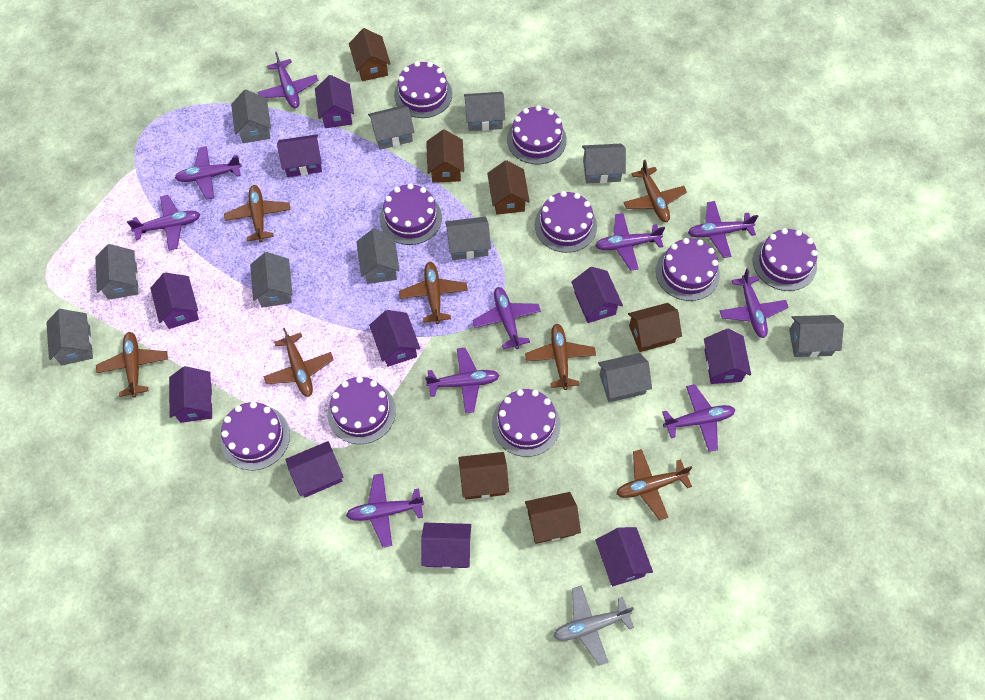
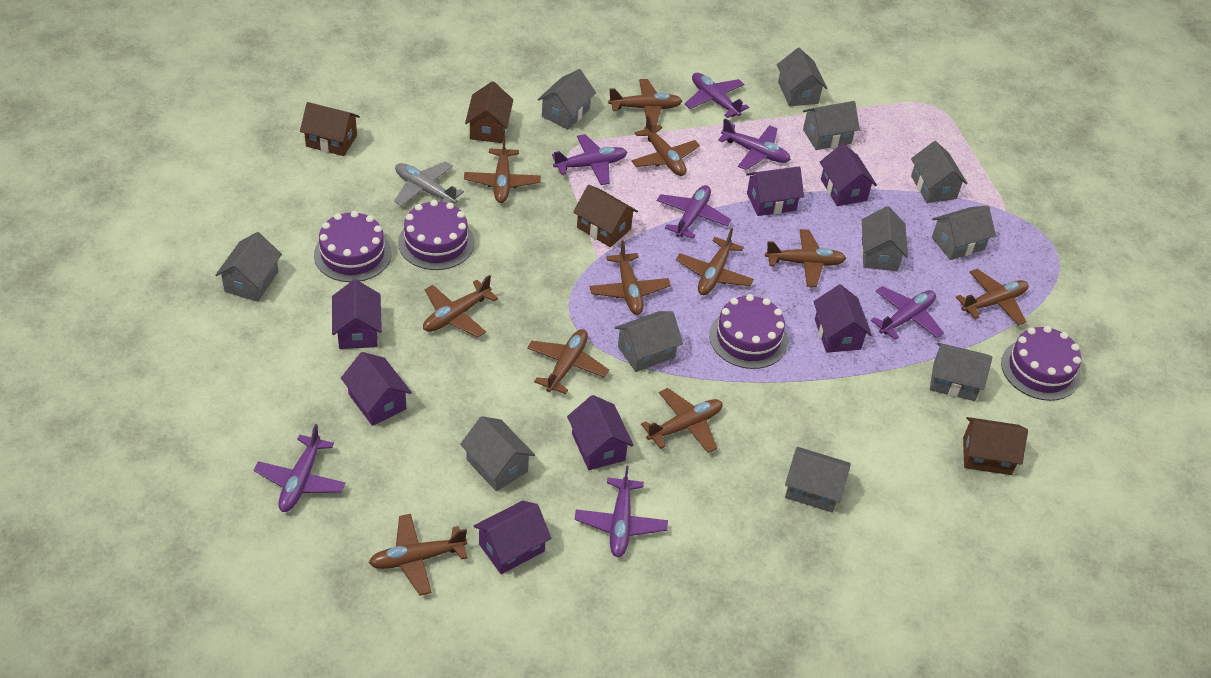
brown house: [349,28,391,81] [426,129,464,183] [458,452,509,499] [487,160,530,215] [525,492,581,544] [628,303,682,352] = 6 -> [300,102,360,156] [465,81,513,143] [573,185,638,247] [963,417,1028,475] = 4
brown plane: [96,332,168,397] [224,185,290,242] [263,328,334,397] [399,262,468,324] [525,323,596,390] [616,449,692,520] [623,160,687,222] = 7 -> [369,514,467,596] [423,275,498,337] [464,135,541,203] [527,329,609,394] [589,241,671,315] [608,79,682,126] [631,115,700,176] [641,388,722,453] [676,228,754,295] [765,229,846,287] [956,269,1029,326] = 11
purple cake: [220,402,290,470] [327,376,396,444] [380,183,442,245] [394,61,452,118] [492,389,561,457] [507,106,567,164] [535,191,597,253] [656,238,720,301] [753,228,817,291] = 9 -> [314,211,391,282] [398,200,474,270] [709,294,788,369] [1001,326,1081,401] = 4
purple house: [150,272,199,329] [169,366,213,423] [277,134,322,177] [286,441,343,498] [315,75,354,128] [369,310,420,367] [421,523,471,568] [571,267,623,323] [595,527,653,586] [704,329,751,384] = 10 -> [332,279,382,349] [341,352,412,426] [474,501,552,574] [567,395,634,470] [746,166,804,216] [813,284,872,353] [820,143,877,206] = 7
purple plane: [127,195,200,251] [175,146,242,200] [257,52,318,108] [346,473,424,547] [425,348,500,413] [472,287,541,349] [595,213,665,271] [662,384,735,452] [688,201,758,258] [720,268,788,338] = 10 -> [254,424,346,512] [552,134,627,185] [575,465,668,558] [657,185,731,239] [684,73,749,118] [718,118,791,170] [871,286,944,340] = 7

